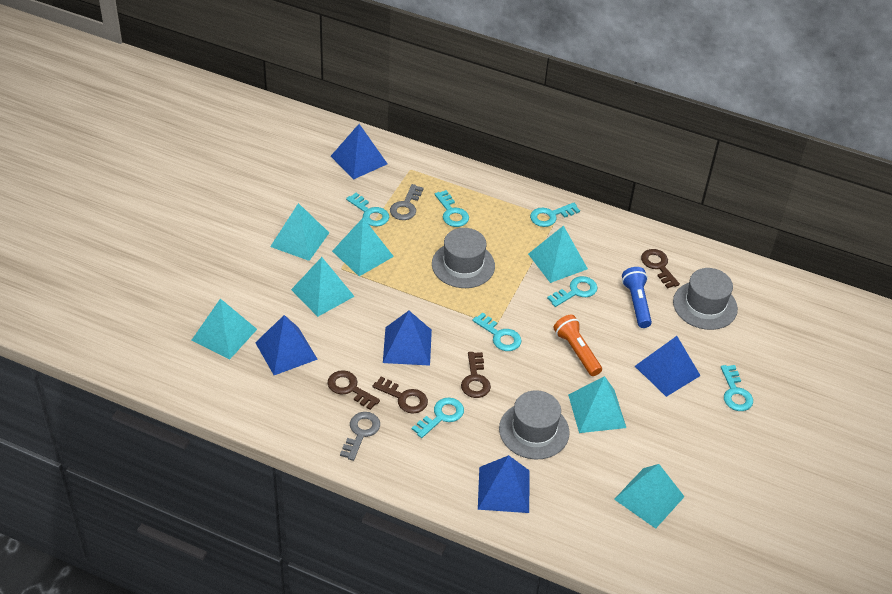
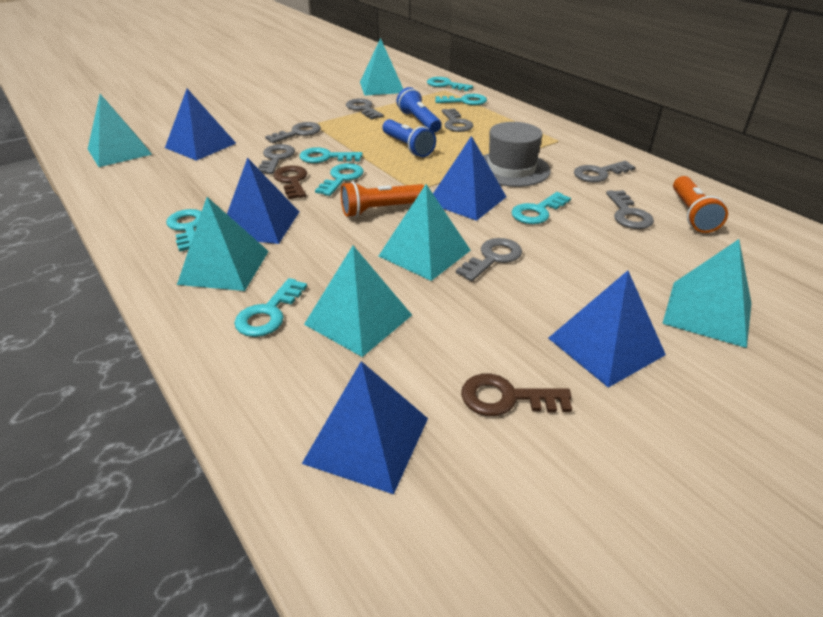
blue flashlight: [622,267,652,328] = 1 -> [382,119,436,157] [397,87,441,132] = 2
brown key: [327,370,380,410] [373,377,428,414] [461,352,491,398] [641,249,680,289] = 4 -> [273,165,307,199] [461,374,572,416] = 2
grey hat: [432,228,495,288] [499,390,570,459] [673,268,738,330] = 3 -> [483,122,551,187] = 1
grey key: [340,412,380,461] [390,184,424,220] = 2 -> [258,144,295,174] [265,122,321,143] [346,98,384,119] [442,108,473,132] [456,238,522,281] [574,161,636,182] [606,190,654,229] = 7
orange flashlight: [554,315,602,376] = 1 -> [341,181,425,217] [673,176,728,233] = 2
turquoise pyramid: [191,299,257,360] [270,203,329,261] [291,257,355,317] [332,218,394,276] [528,225,588,283] [568,376,626,433] [614,464,685,529] = 7 -> [88,94,152,167] [177,197,269,291] [304,246,412,357] [360,38,403,96] [379,184,471,281] [662,239,752,348] = 6

